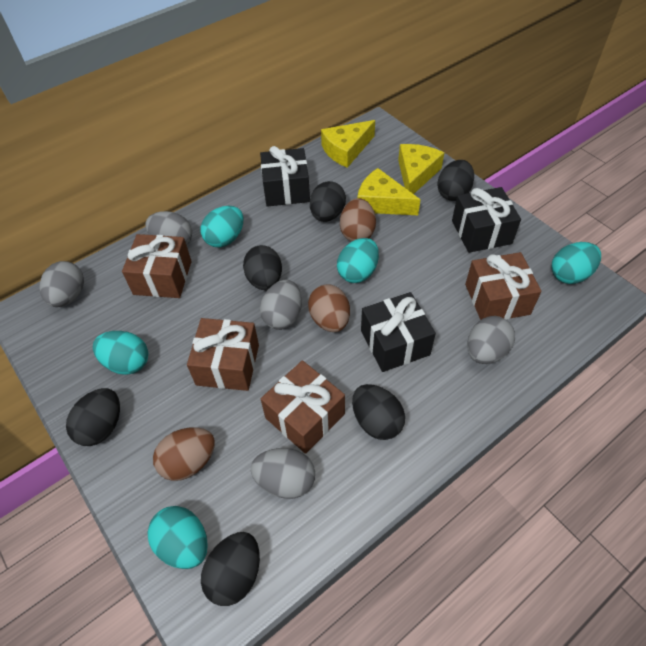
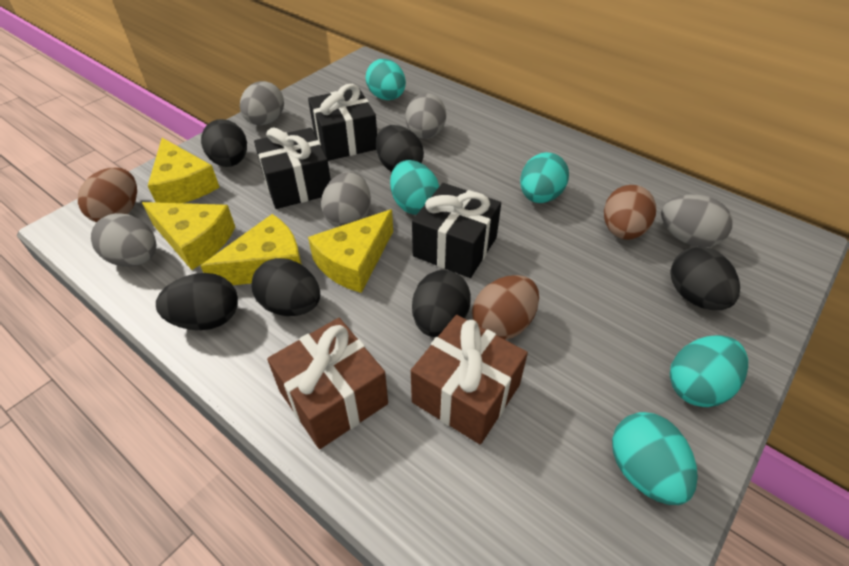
brown gift: [122,234,192,298] [187,318,259,391] [261,360,345,454] [465,252,541,320] = 4 -> [267,318,388,449] [411,315,528,444] = 2
yellow cheese: [321,120,375,168] [357,168,420,215] [398,144,445,194] = 3 -> [142,202,235,270] [148,138,219,203] [201,214,302,285] [308,209,393,293] = 4

